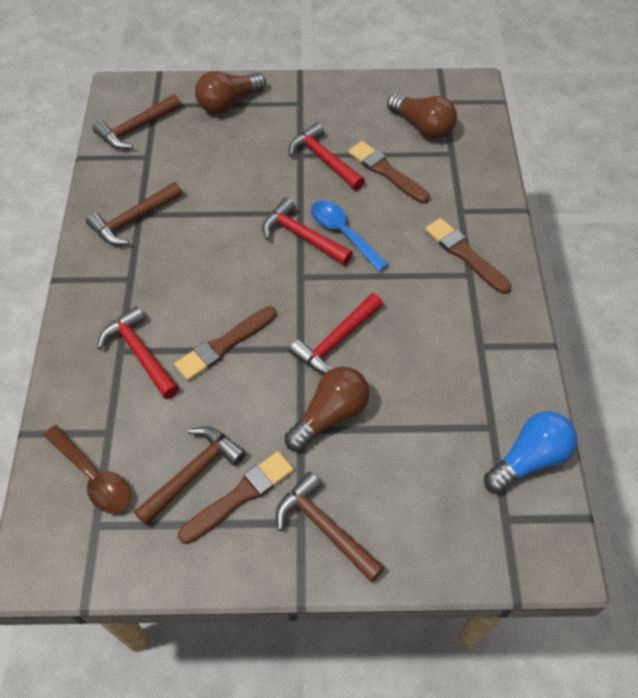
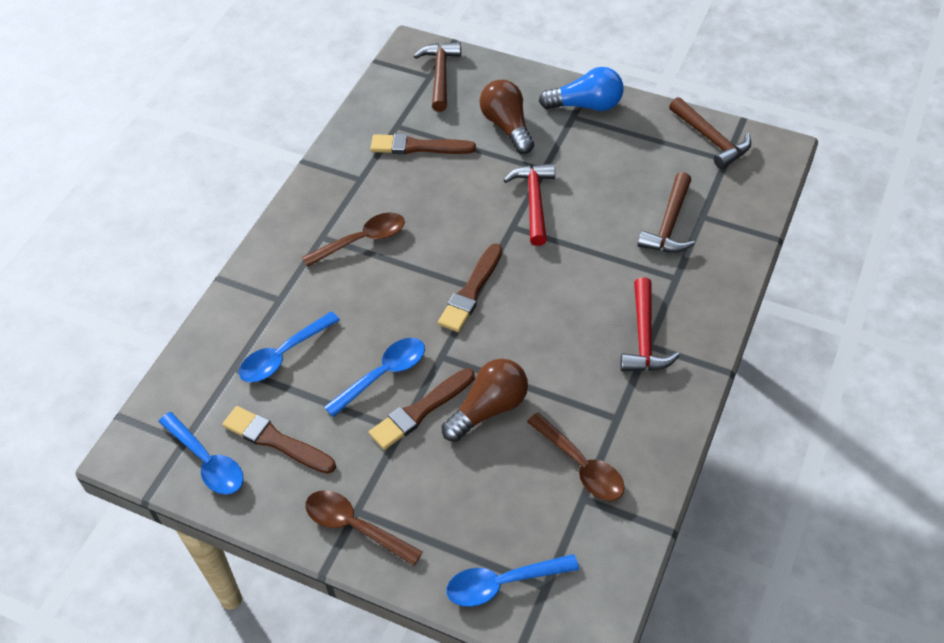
blue spoon: [311,200,389,272] = 1 -> [158,412,243,495] [239,311,340,383] [324,338,425,417] [446,554,579,607] = 4
brown hammer: [86,182,183,245] [93,94,181,149] [134,426,246,526] [276,472,385,582] = 4 -> [414,42,461,112] [637,172,695,253] [669,97,751,169] = 3
brown light bulb: [195,71,266,114] [285,366,370,452] [387,94,457,139] = 3 -> [442,359,528,442] [480,80,534,154] = 2
brown spoon: [43,425,131,514] = 1 -> [302,212,405,267] [306,490,423,566] [527,413,625,501] = 3
red hammer: [97,306,179,399] [262,197,353,265] [288,122,365,190] [289,293,383,374] = 4 -> [504,163,555,246] [620,277,680,371] = 2

